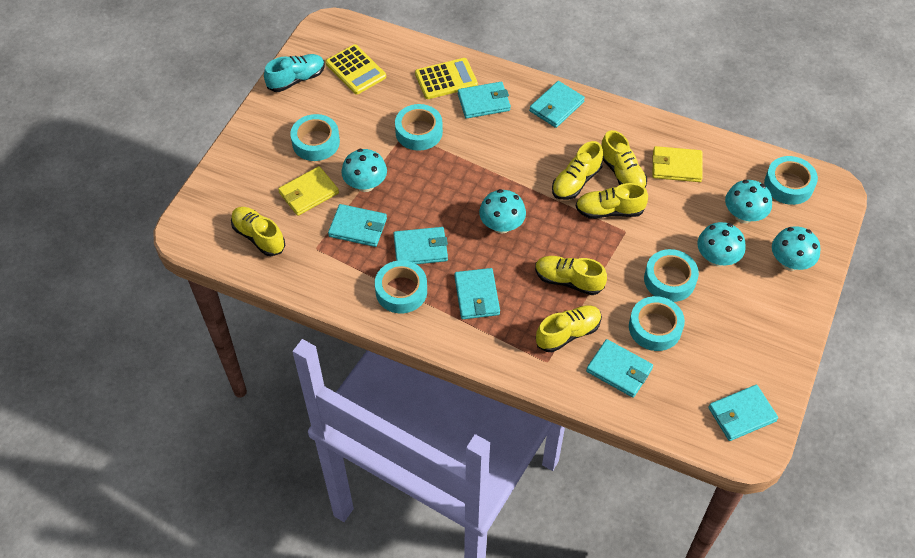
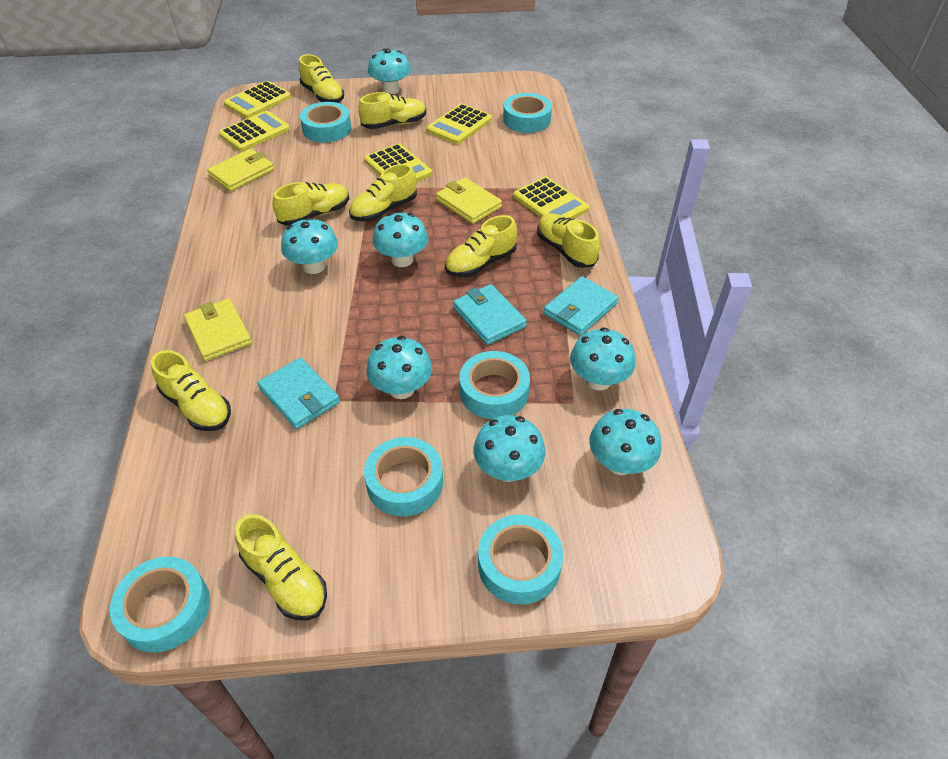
turquoise mushroom: [341,149,387,192] [479,189,526,234] [697,222,745,266] [725,180,772,223] [772,226,821,271] = 5 -> [281,217,338,274] [366,336,432,399] [368,49,411,94] [373,213,428,267] [474,415,545,482] [570,327,636,390] [590,409,661,475] = 7
turquoise shoe: [264,54,325,92] = 1 -> none = 0
turquoise wallet: [328,204,387,247] [393,227,448,264] [454,268,500,319] [458,82,511,119] [529,81,585,128] [586,339,653,398] [708,385,778,441] = 7 -> [257,357,340,429] [453,284,527,345] [544,276,619,336] = 3
yellow calculator: [326,44,386,94] [415,58,478,99] = 2 -> [219,111,290,151] [224,81,291,118] [364,143,432,182] [427,104,492,144] [513,177,589,219] = 5
yellow shoe: [231,207,285,256] [535,256,607,295] [536,306,602,352] [552,141,603,200] [576,183,648,219] [601,130,647,187] = 6 -> [151,350,231,431] [235,514,327,620] [273,182,349,226] [299,54,344,103] [349,164,417,222] [358,92,426,129] [445,215,517,277] [537,213,600,268] = 8
yellow wallet: [278,166,339,216] [652,146,703,182] = 2 -> [184,298,252,361] [207,149,274,191] [436,178,502,224] = 3

